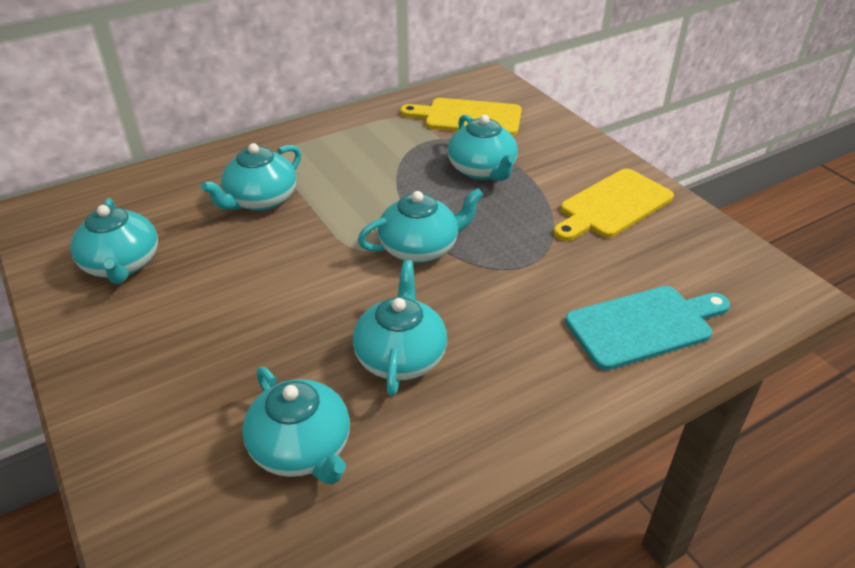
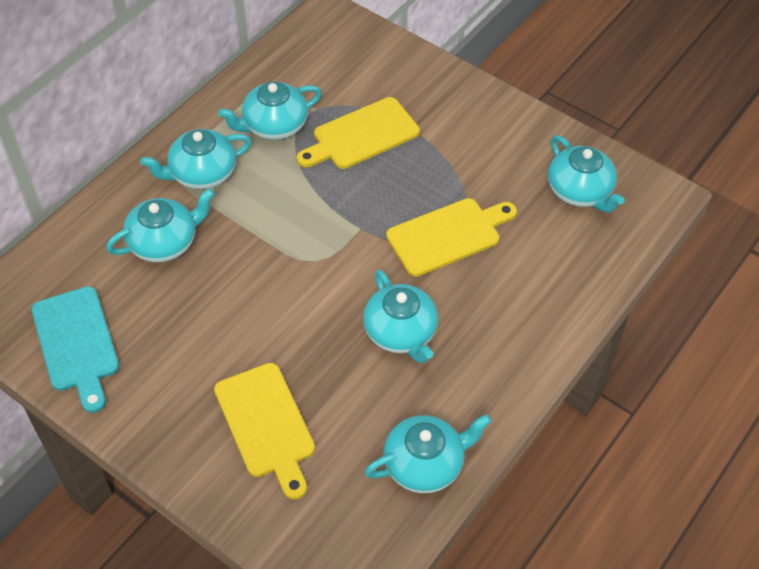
yellow cutting board: [400,98,522,136] [553,169,674,241] = 2 -> [214,363,315,500] [296,97,420,169] [386,198,517,277] = 3

